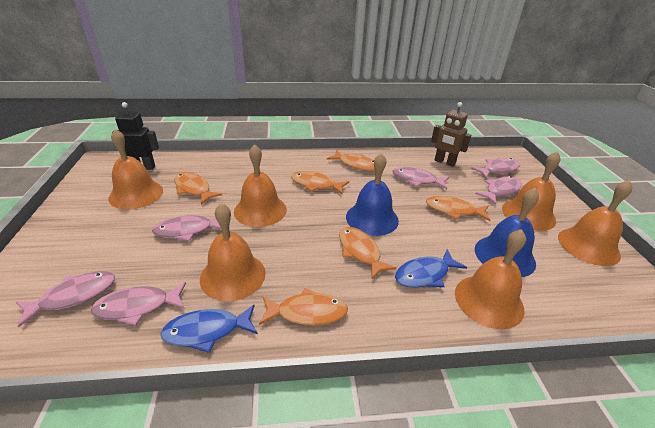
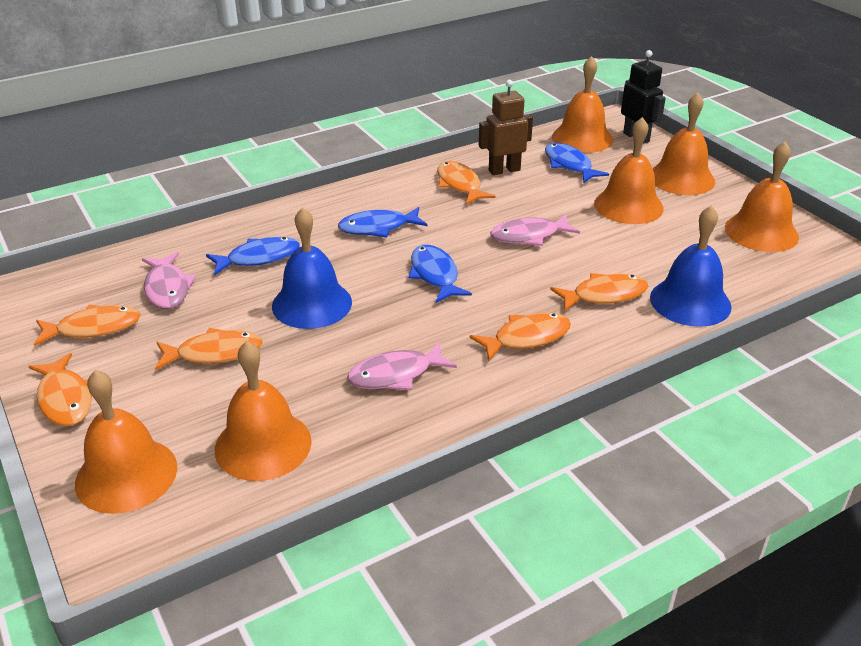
blue fish: [161,305,258,353] [395,249,467,288] = 2 -> [206,237,300,275] [338,207,428,238] [409,245,472,303] [545,143,609,183] = 4
pink fish: [16,271,115,327] [91,282,186,326] [152,215,221,241] [393,167,449,189] [471,158,520,178] [475,176,521,205] = 6 -> [142,252,196,309] [347,341,457,390] [490,214,580,246] = 3

